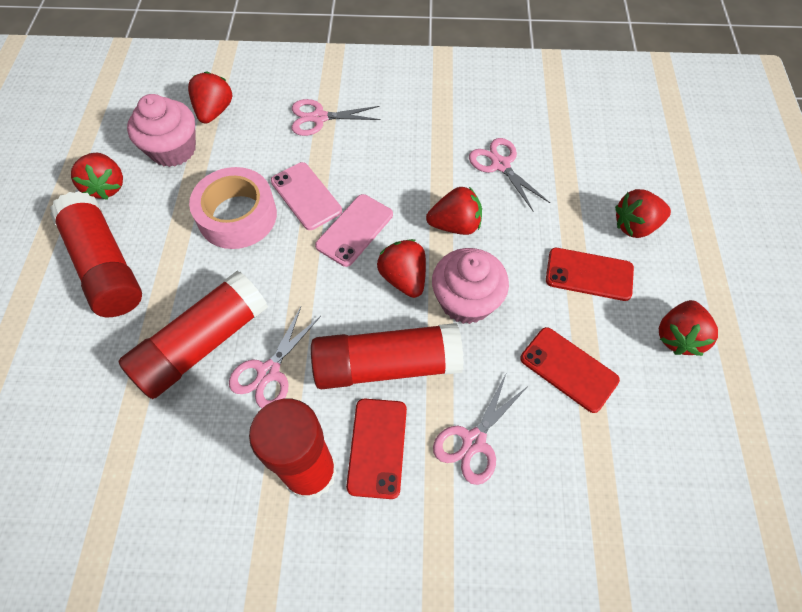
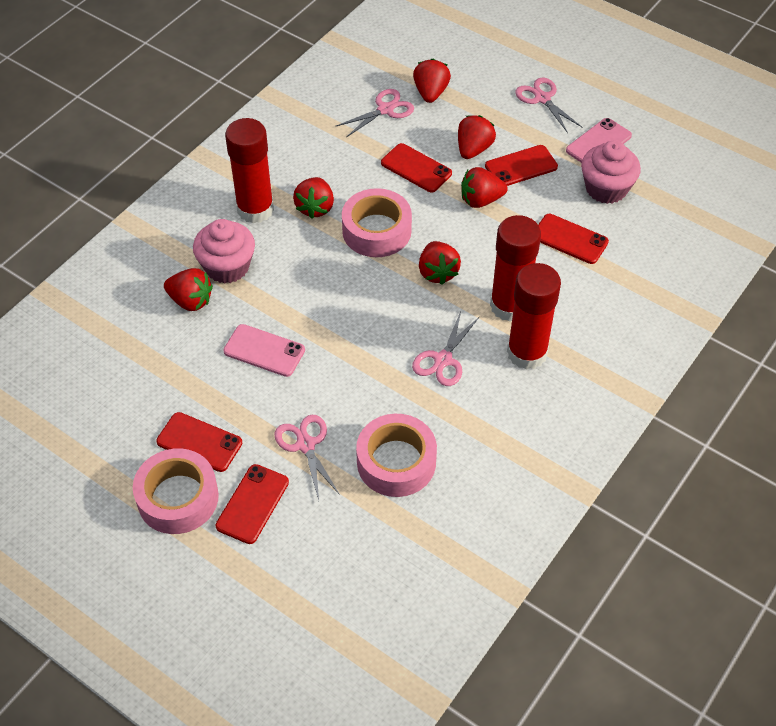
pink tape: [189,167,277,249] = 1 -> [133,448,219,534] [342,188,412,257] [356,414,437,497] = 3
red glue stick: [50,191,142,317] [118,271,268,399] [249,399,337,500] [311,323,464,389] = 4 -> [225,118,274,223] [490,215,541,322] [507,263,561,370] = 3
red phone: [346,399,407,499] [520,327,620,413] [546,248,634,301] = 3 -> [156,412,242,472] [216,464,289,544] [381,143,452,192] [485,145,558,186] [538,214,609,264] = 5

